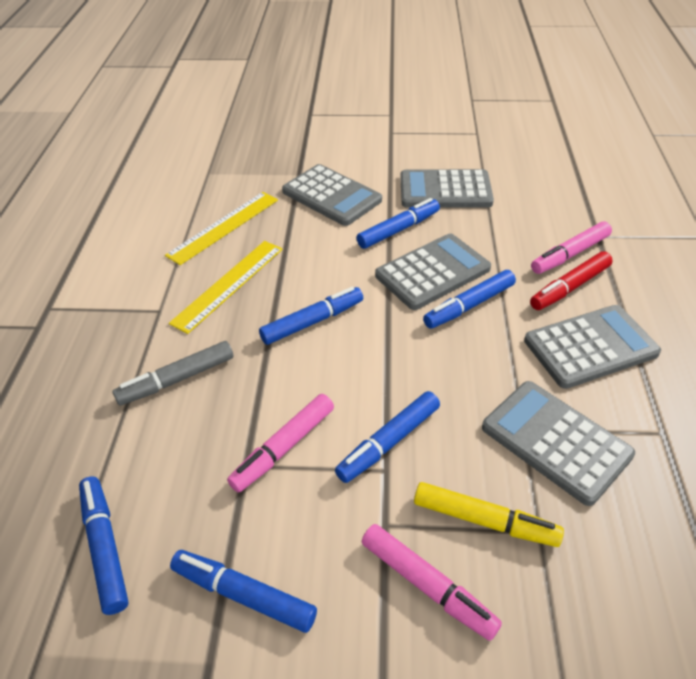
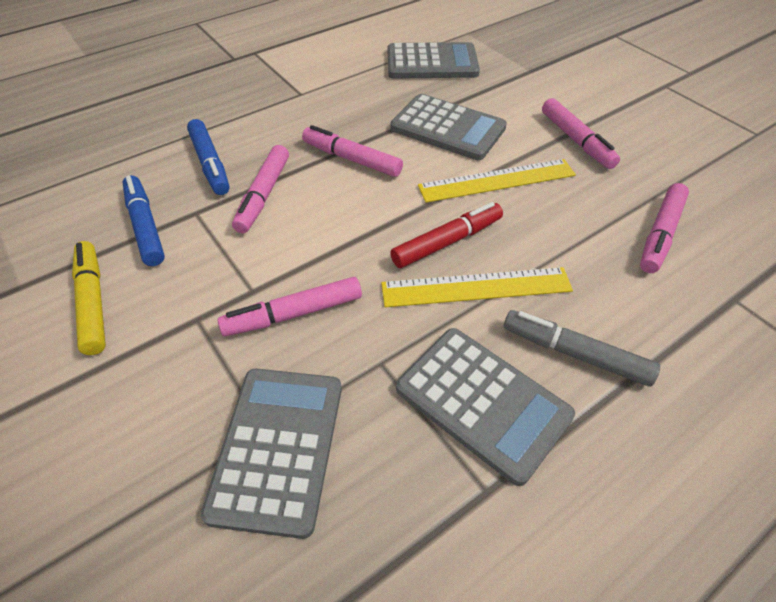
blue marker: [79,477,129,615] [170,550,317,633] [259,287,363,345] [335,391,440,483] [356,198,440,249] [423,270,516,329] = 6 -> [122,175,165,266] [187,119,229,195] = 2
grey calculator: [282,164,382,226] [375,234,491,310] [400,169,494,208] [482,381,635,506] [524,305,661,389] = 5 -> [201,368,342,539] [388,42,480,79] [390,94,507,160] [396,328,575,486] = 4
pink marker: [227,394,334,493] [362,524,502,641] [531,222,612,274] = 3 -> [218,277,362,336] [232,145,289,233] [302,125,403,177] [542,98,620,169] [640,183,689,273] = 5

